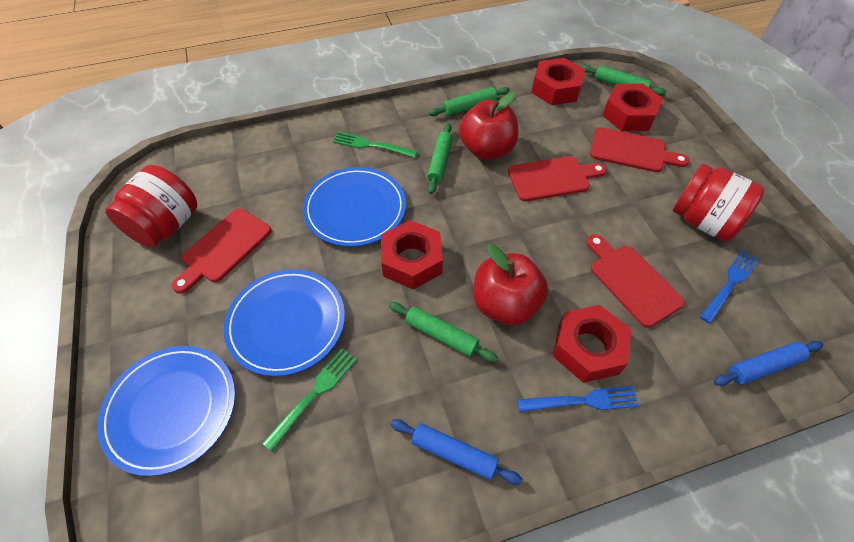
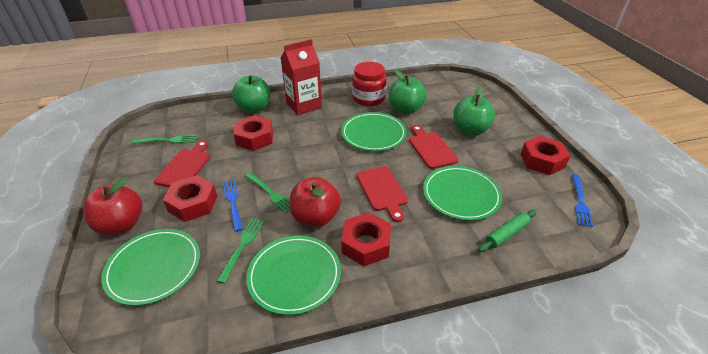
blue plate: [97,346,235,476] [224,269,345,376] [303,167,406,247] = 3 -> none = 0
blue rolling pin: [390,419,523,485] [714,341,823,386] = 2 -> none = 0
green apple: none = 0 -> [232,75,270,113] [389,70,427,114] [453,87,495,136] = 3
green fork: [262,348,357,452] [333,132,418,158] = 2 -> [132,135,197,144] [217,218,264,284] [245,172,290,213] = 3
green plate: none = 0 -> [102,229,200,306] [246,236,341,315] [341,112,407,151] [423,166,502,221] = 4
green rolling pin: [389,302,498,362] [427,123,453,194] [429,87,510,116] [581,65,666,96] = 4 -> [478,210,537,252] = 1
red carton: none = 0 -> [281,39,322,115] = 1
red cutting board: [172,209,272,294] [508,156,607,201] [586,234,685,328] [590,127,689,172] = 4 -> [154,141,210,187] [357,166,408,222] [409,125,459,169] = 3
red jar: [105,165,197,248] [673,164,765,241] = 2 -> [352,62,387,106] = 1

